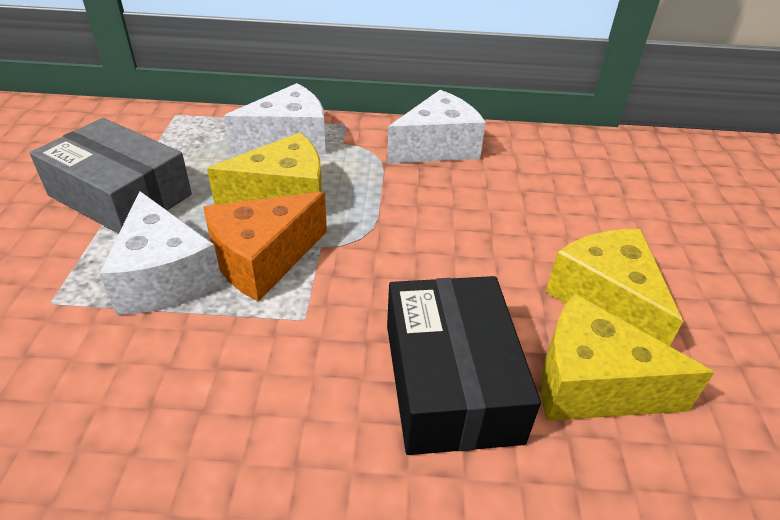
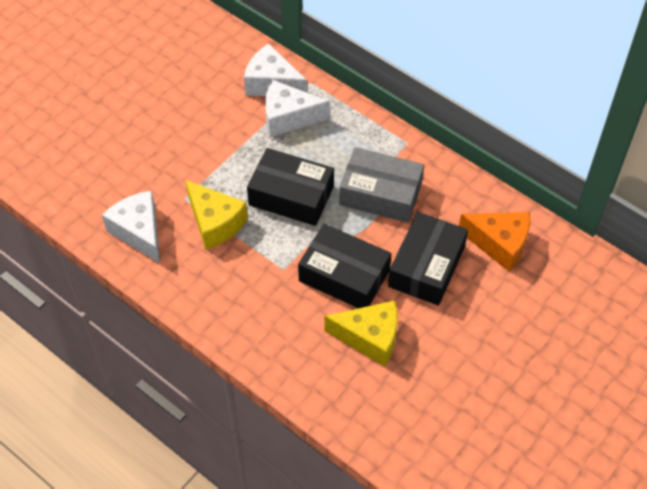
black box: [387,276,541,455] = 1 -> [247,148,334,226] [298,224,391,308] [388,212,468,306] = 3
yellow cheese: [207,132,322,205] [541,294,715,421] [545,229,683,346] = 3 -> [185,180,248,250] [324,300,398,366] = 2

